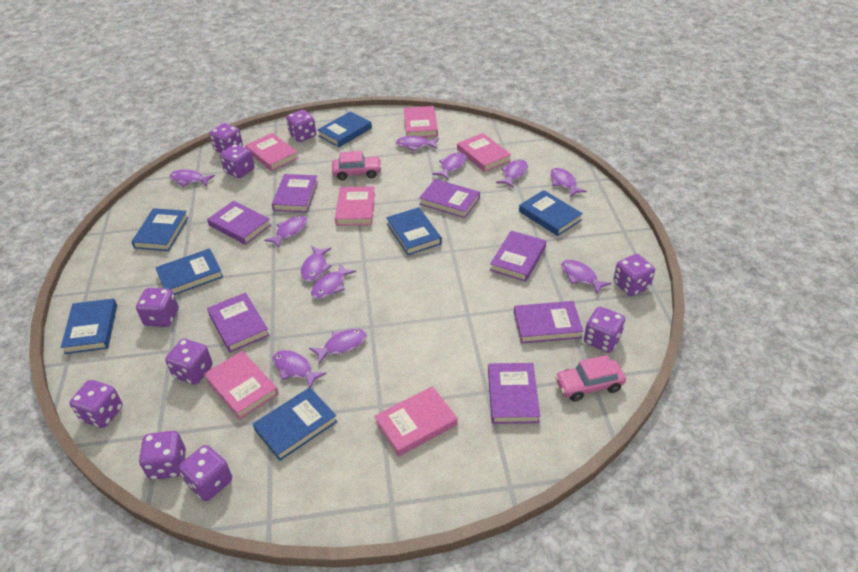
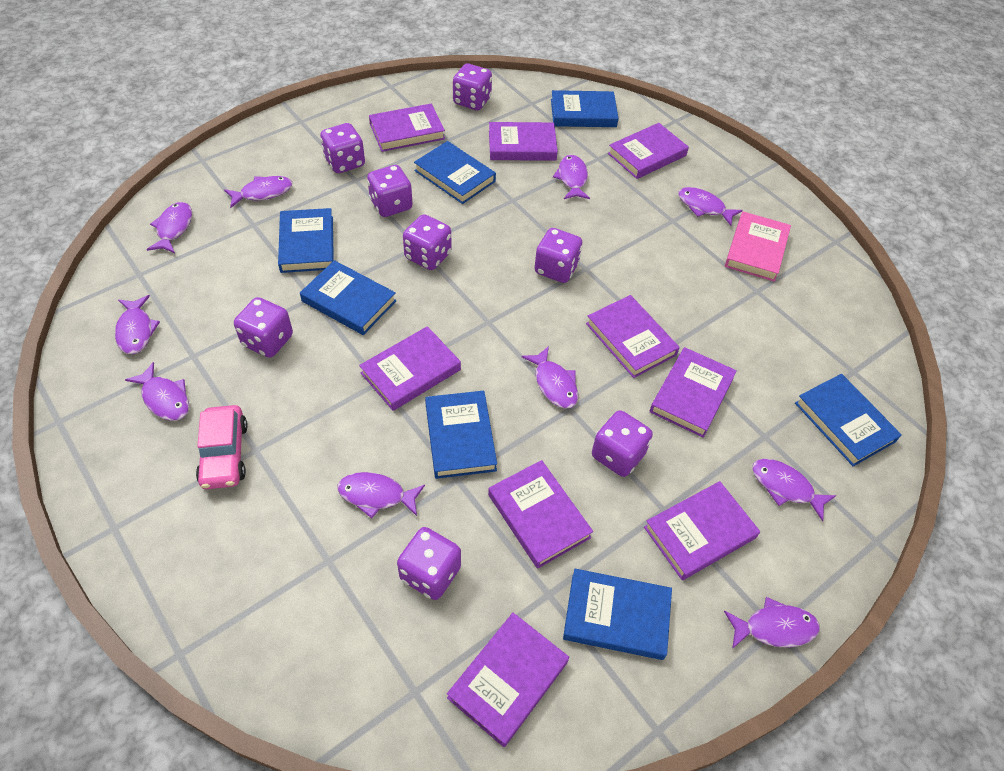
pink book: [204,351,279,419] [245,133,299,171] [335,187,375,226] [374,386,458,456] [404,106,438,137] [457,133,511,172] = 6 -> [725,211,791,282] = 1
pink car: [332,151,382,180] [555,355,626,402] = 2 -> [196,405,248,489] = 1
purple book: [207,201,271,245] [207,292,270,353] [272,174,318,212] [419,179,480,218] [488,363,540,424] [490,230,546,282] [514,301,584,343] = 7 -> [359,326,461,411] [369,104,445,152] [447,613,569,747] [488,460,593,569] [489,122,558,161] [586,295,680,378] [608,123,689,179] [644,481,760,580] [650,347,737,438] = 9
purple dice: [70,380,123,428] [136,288,178,327] [139,431,186,480] [165,339,213,385] [179,445,232,501] [209,123,243,153] [220,144,254,178] [286,110,316,142] [584,307,625,353] [613,254,655,296] = 10 -> [234,297,293,358] [320,123,365,173] [367,165,413,217] [397,527,461,600] [403,214,452,270] [453,63,492,110] [535,228,582,283] [592,410,653,477] = 8
purple fish: [169,169,215,187] [264,216,307,248] [272,350,327,388] [301,246,332,282] [309,329,367,364] [311,264,356,299] [396,136,439,151] [433,152,466,180] [496,159,528,188] [550,168,587,197] [561,260,611,294] = 11 -> [115,295,160,354] [125,362,189,421] [146,202,192,253] [224,176,292,208] [337,472,425,518] [521,346,578,409] [553,155,590,199] [678,187,743,226] [724,597,820,649] [752,459,837,522] = 10

